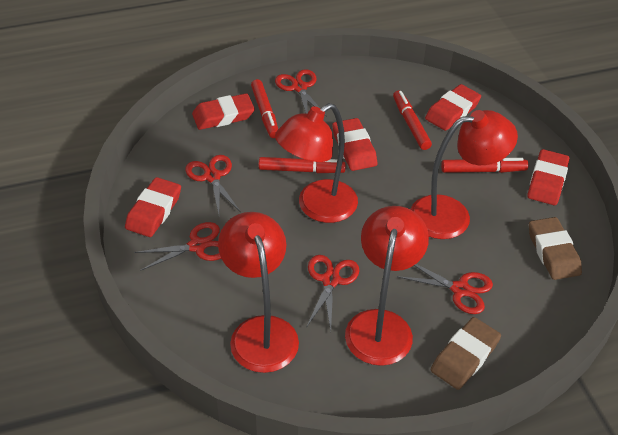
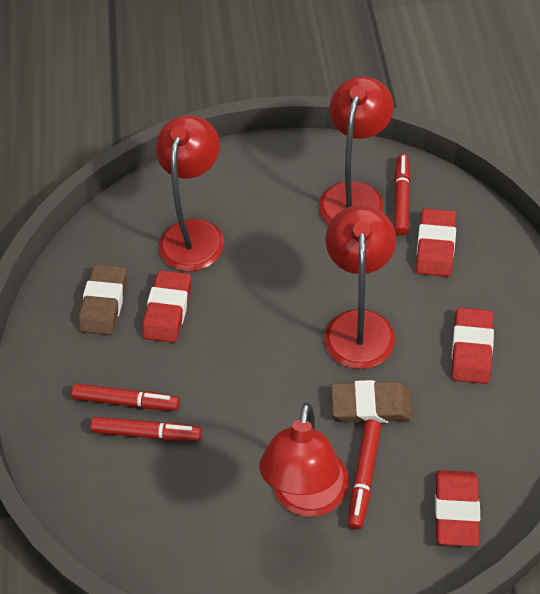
red eraser: [125,177,181,237] [192,93,255,130] [332,118,377,171] [425,84,481,131] [527,149,569,205] = 5 -> [142,270,191,343] [416,208,456,277] [435,470,480,547] [451,307,494,384] = 4
red scissors: [134,222,221,271] [185,155,241,214] [275,69,327,117] [307,255,359,330] [397,264,493,314] = 5 -> none = 0

